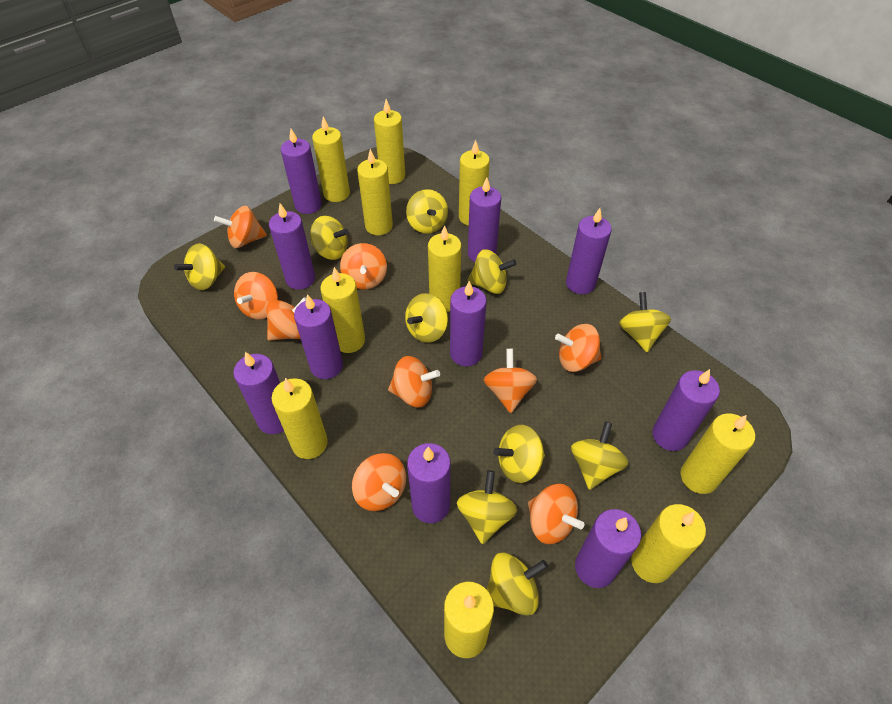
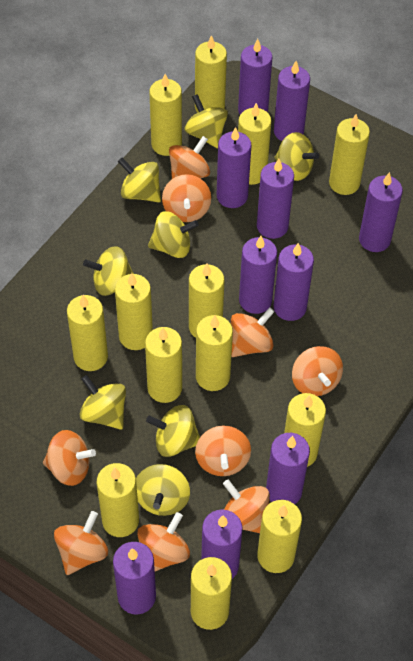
yellow candle: [271,378,328,459] [312,117,350,202] [320,267,365,353] [357,149,393,235] [374,99,405,184] [428,225,461,312] [444,581,494,658] [459,140,490,226] [631,504,706,583] [680,413,755,494] = 10 -> [67,295,108,371] [97,463,139,537] [115,273,153,350] [145,327,182,403] [149,74,182,156] [189,264,225,338] [191,557,232,630] [195,35,227,113] [196,315,233,391] [238,103,271,185] [257,500,302,573] [284,393,326,467] [329,114,370,195] = 13
yellow spinning top: [174,243,225,290] [310,216,348,260] [405,293,448,343] [406,189,448,234] [457,470,517,544] [468,249,516,294] [487,552,548,615] [493,425,545,483] [571,422,628,490] [619,292,671,352] = 10 -> [80,375,126,430] [83,246,134,296] [118,158,161,203] [136,464,190,516] [146,405,200,457] [148,211,199,258] [184,94,228,148] [274,132,319,181] = 8

